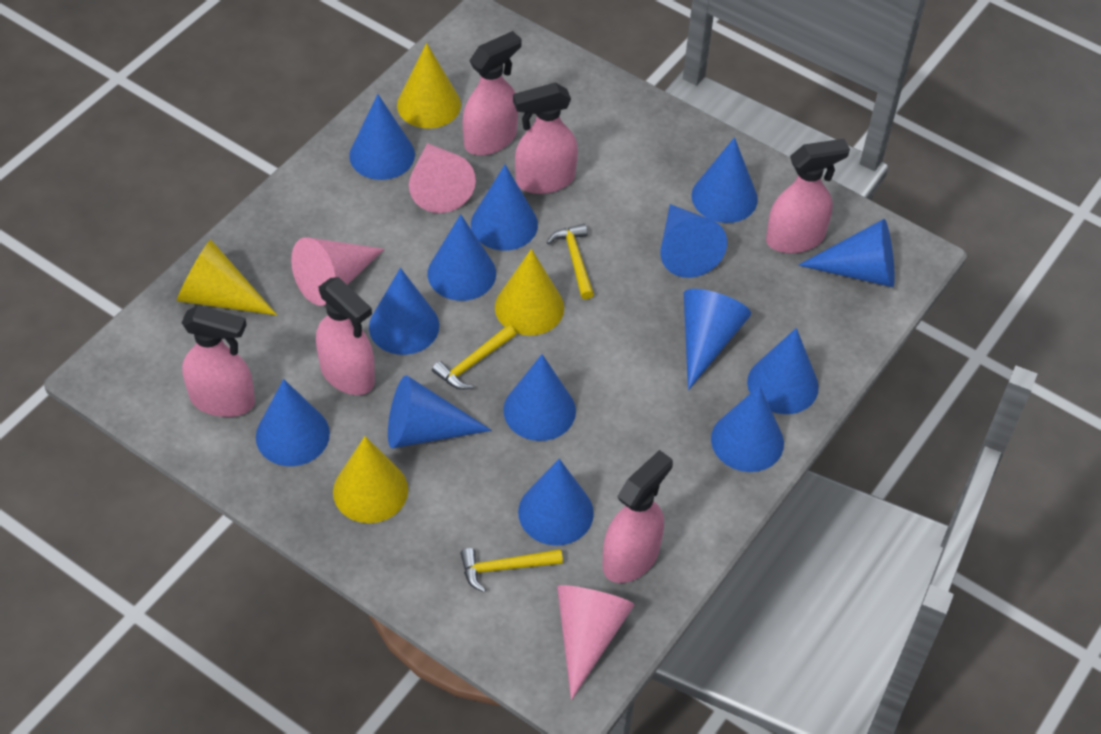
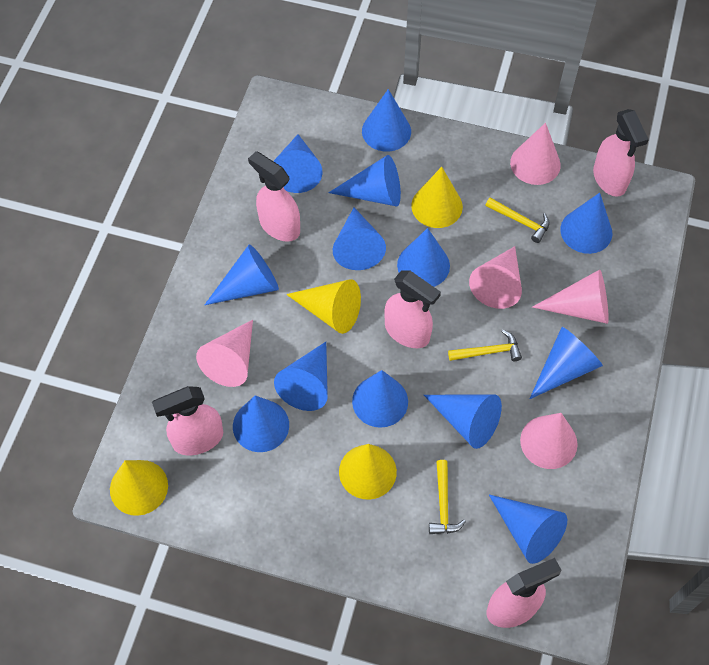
blue cone: [256,379,330,466] [349,94,415,180] [369,268,439,355] [388,375,492,448] [428,214,496,301] [471,165,538,251] [503,354,576,441] [518,459,594,546] [661,204,727,278] [684,289,751,390] [692,137,758,223] [711,385,784,472] [747,328,819,414] [798,219,895,287] = 14 -> [205,244,279,305] [233,395,289,452] [274,134,322,193] [274,342,328,411] [329,155,401,207] [333,207,386,270] [352,370,408,428] [362,89,411,152] [397,228,450,287] [424,394,502,449] [489,495,567,564] [530,327,603,399] [560,193,612,254] = 13
pink cone: [291,237,385,306] [409,143,476,213] [557,585,634,700] = 3 -> [196,320,253,387] [469,246,522,309] [510,123,561,185] [520,413,578,469] [532,270,609,324] = 5
pink spray bottle: [181,305,255,417] [316,277,375,395] [463,31,522,155] [513,83,578,194] [602,450,673,583] [766,139,850,253] = 6 -> [152,386,223,455] [248,151,300,242] [384,270,441,348] [486,558,561,628] [593,109,649,197] = 5

